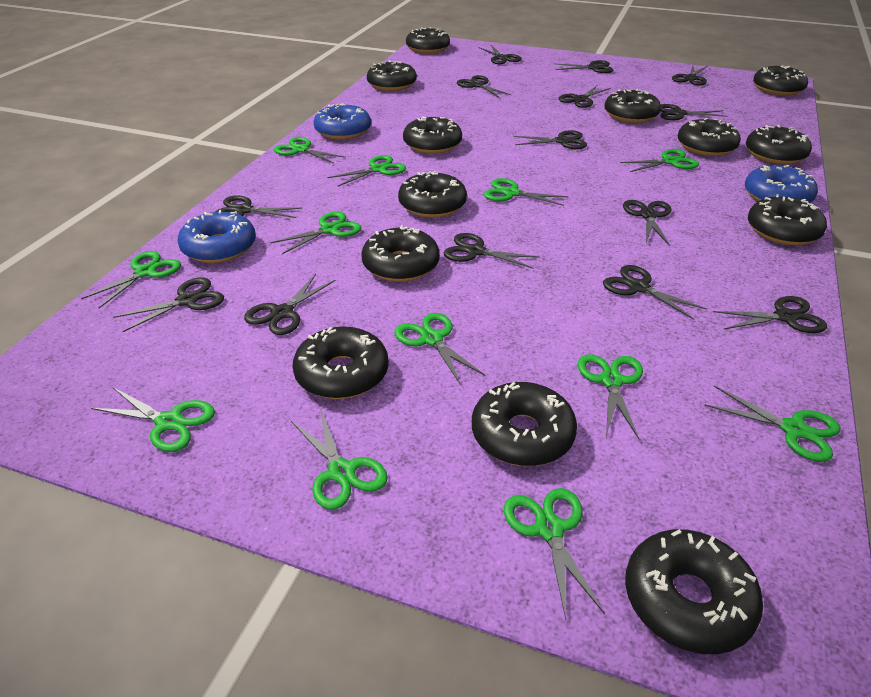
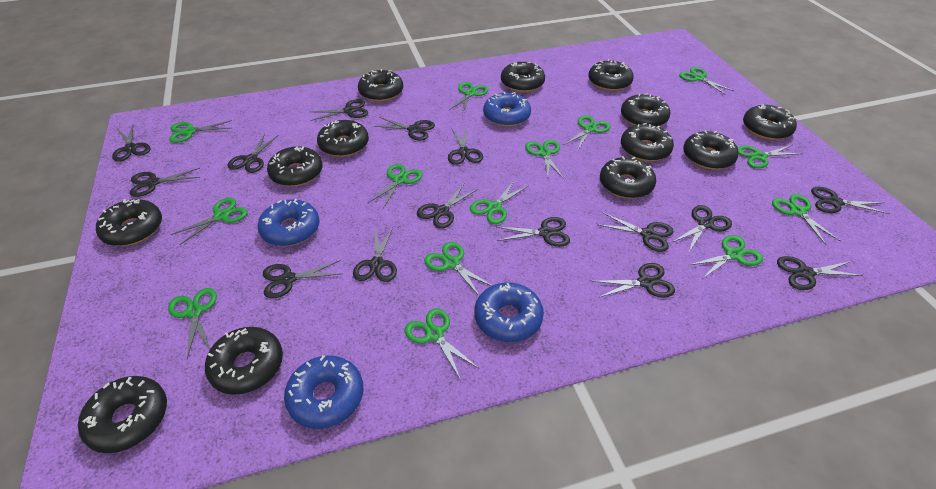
black scissors: [113,278,224,332] [215,195,303,218] [244,274,336,335] [444,233,540,269] [457,75,511,98] [479,45,522,64] [513,130,587,149] [555,60,613,73] [558,86,611,108] [603,265,707,320] [623,200,671,246] [660,104,728,120] [672,65,708,86] [713,296,827,333] = 14 -> [112,125,151,162] [130,168,200,197] [227,133,279,173] [263,260,342,298] [310,99,368,121] [353,227,397,282] [374,117,435,141] [417,184,478,229] [448,128,483,165] [497,217,570,247] [591,263,675,298] [597,213,674,252] [673,205,732,253] [777,256,863,290] [811,187,890,214] = 15
blue donut: [178,210,256,263] [313,103,371,140] [745,165,818,203] = 3 -> [258,199,319,246] [284,355,363,429] [474,282,544,342] [483,92,531,127] = 4
green scissors: [81,251,181,308] [91,387,215,452] [270,212,361,254] [274,137,346,164] [291,409,388,510] [327,155,406,186] [394,313,485,385] [484,178,569,206] [504,488,605,619] [578,354,643,439] [620,149,699,172] [704,386,841,462] = 12 -> [168,288,217,359] [169,120,232,143] [171,198,247,245] [368,164,422,208] [404,308,478,380] [424,242,492,296] [449,82,488,114] [470,181,528,224] [525,140,564,179] [564,115,610,150] [679,67,734,95] [689,235,763,278] [738,145,803,168] [772,194,841,245] = 14

